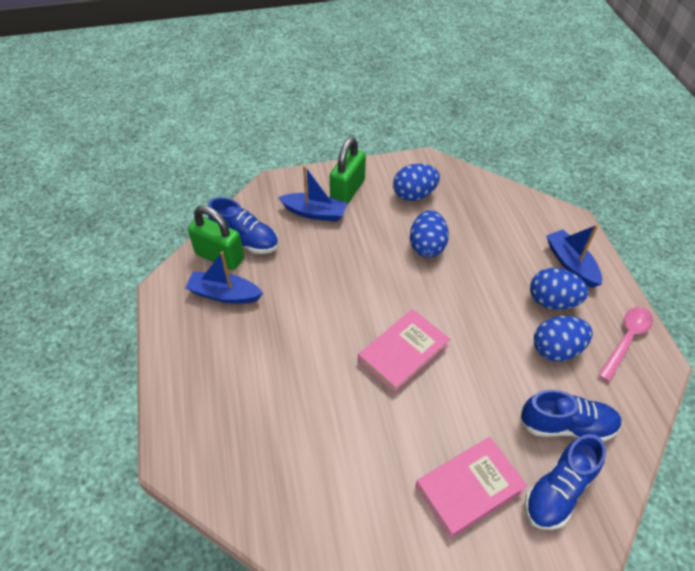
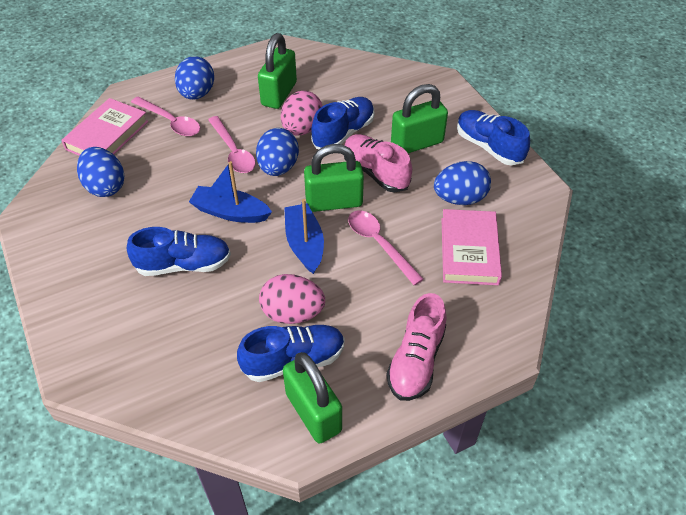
blue boat: [185,252,263,304] [278,165,347,222] [546,225,602,288] = 3 -> [189,161,272,223] [284,199,324,274] = 2
blue shoe: [208,197,278,254] [520,390,622,442] [525,434,606,530] = 3 -> [127,227,231,276] [237,325,345,382] [311,97,374,149] [457,110,530,165] = 4
green padlock: [188,205,244,270] [330,137,366,205] = 2 -> [258,33,297,109] [283,352,342,444] [304,144,364,212] [391,84,448,153] = 4
pink egg: none = 0 -> [259,274,325,324] [281,91,323,136] = 2
pink shoe: none = 0 -> [344,134,412,193] [386,293,446,401] = 2
pink spoon: [598,307,653,382] = 1 -> [131,97,200,136] [208,116,255,173] [348,211,424,286] = 3

